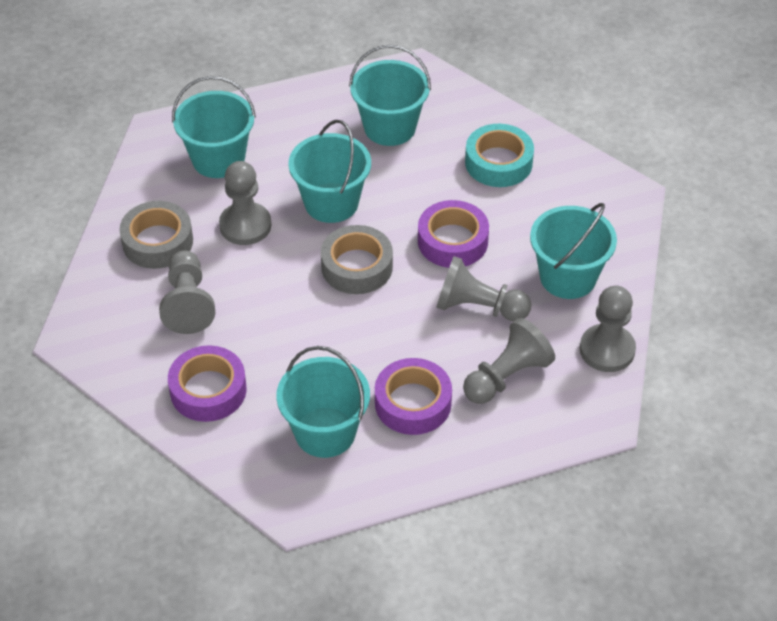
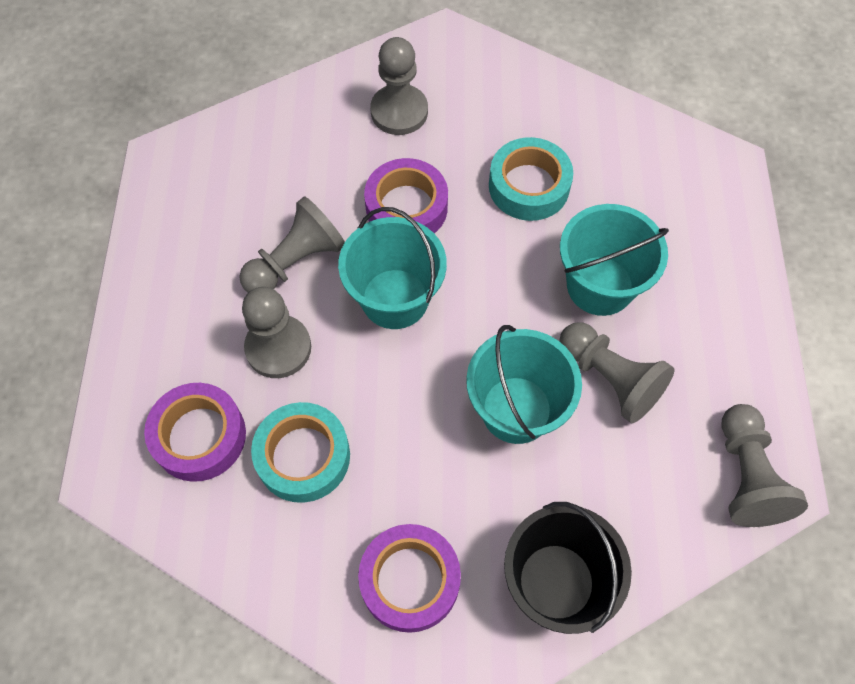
black bucket: none = 0 -> [504,502,632,634] = 1
grey tape: [119,201,193,269] [321,225,393,294] = 2 -> none = 0
turquoise bucket: [172,76,256,178] [276,346,370,458] [288,120,371,223] [349,45,431,146] [530,203,617,299] = 5 -> [338,207,447,329] [466,325,582,444] [560,204,669,316] = 3
turquoise tape: [465,124,534,187] = 1 -> [251,402,350,503] [489,137,573,221] = 2

